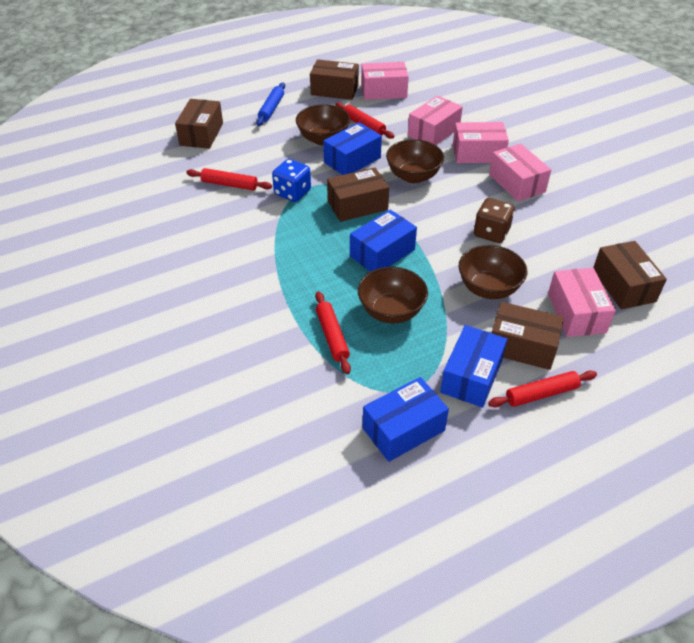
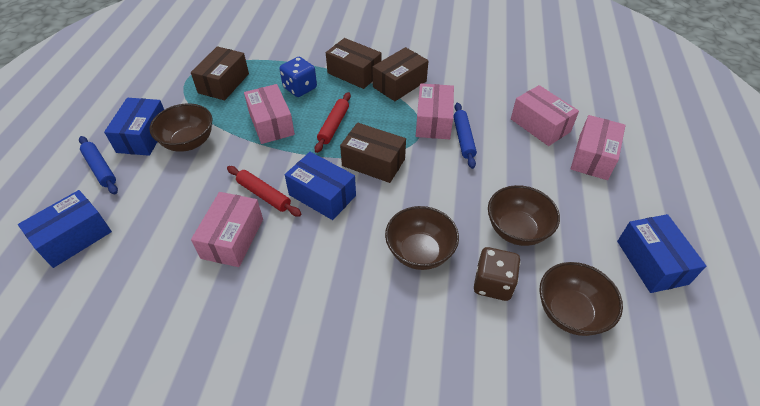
blue rolling pin: [256,82,285,126] = 1 -> [79,136,118,194] [453,103,477,169] = 2
brown box: [175,99,223,149] [310,59,359,100] [327,168,389,222] [492,302,564,370] [593,241,667,309] = 5 -> [191,46,249,101] [326,38,381,89] [340,123,406,183] [373,47,428,101] = 4
red rolling pin: [186,168,272,190] [315,291,351,374] [335,102,394,139] [488,370,597,407] = 4 -> [227,166,301,217] [314,92,351,153] = 2

